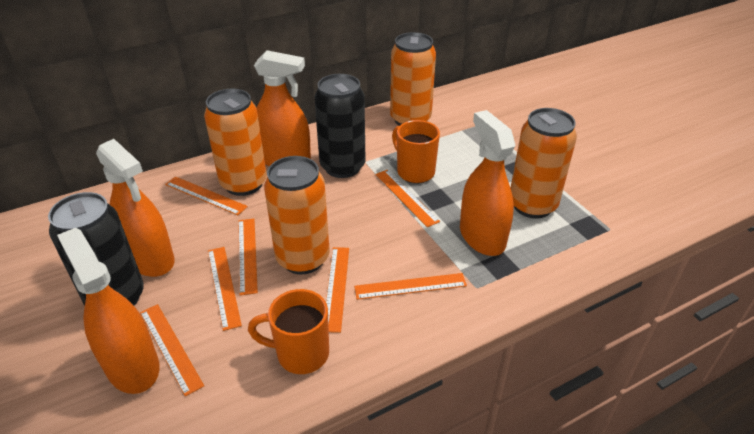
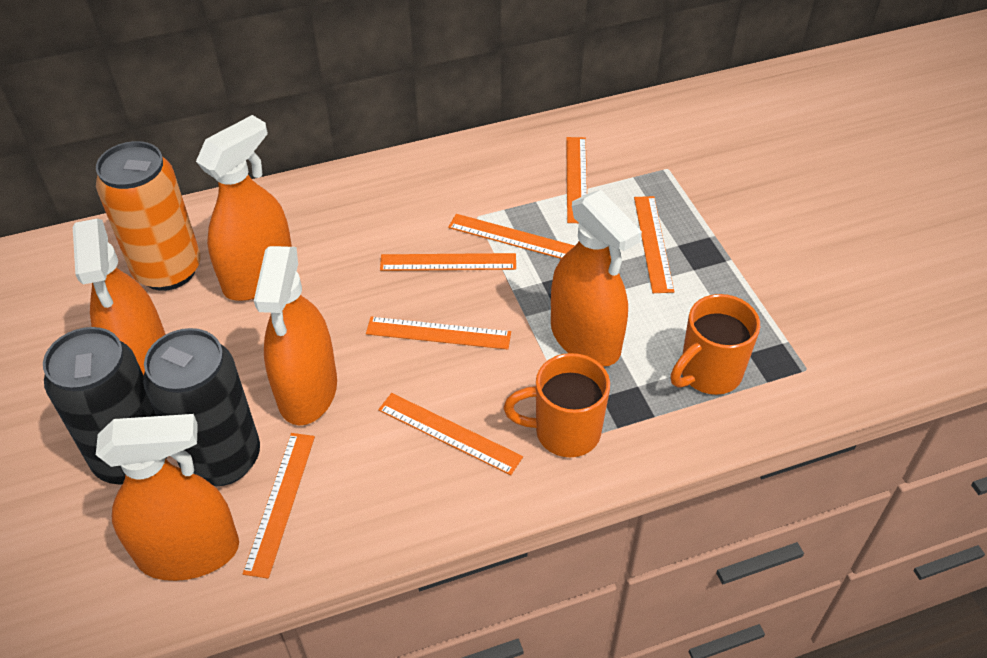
orange can: [204,89,267,196] [264,156,330,274] [390,32,436,126] [511,108,577,218] = 4 -> [96,141,201,291] = 1
orange spray bottle: [57,228,159,394] [96,139,175,277] [254,50,311,166] [460,110,515,256] = 4 -> [73,219,166,375] [96,414,239,581] [196,115,292,301] [254,246,337,425] [551,190,642,367] = 5

